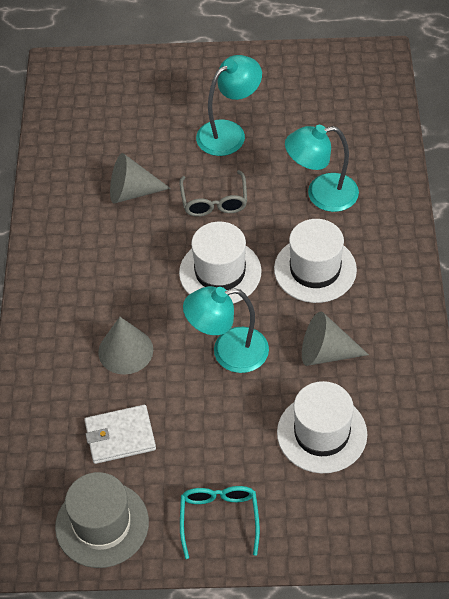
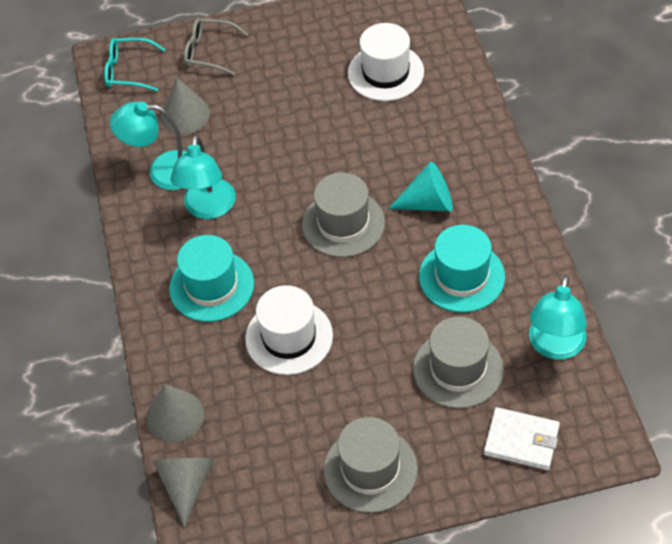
grey hat: [55,472,149,568] = 1 -> [302,173,385,257] [324,417,418,513] [413,317,504,409] = 3
turquoise cone: none = 0 -> [388,162,453,211] = 1
turquoise hat: none = 0 -> [169,235,254,322] [419,225,505,312] = 2
white hat: [179,222,262,304] [274,219,357,303] [277,381,367,473] = 3 -> [245,285,333,375] [348,23,424,101] = 2

